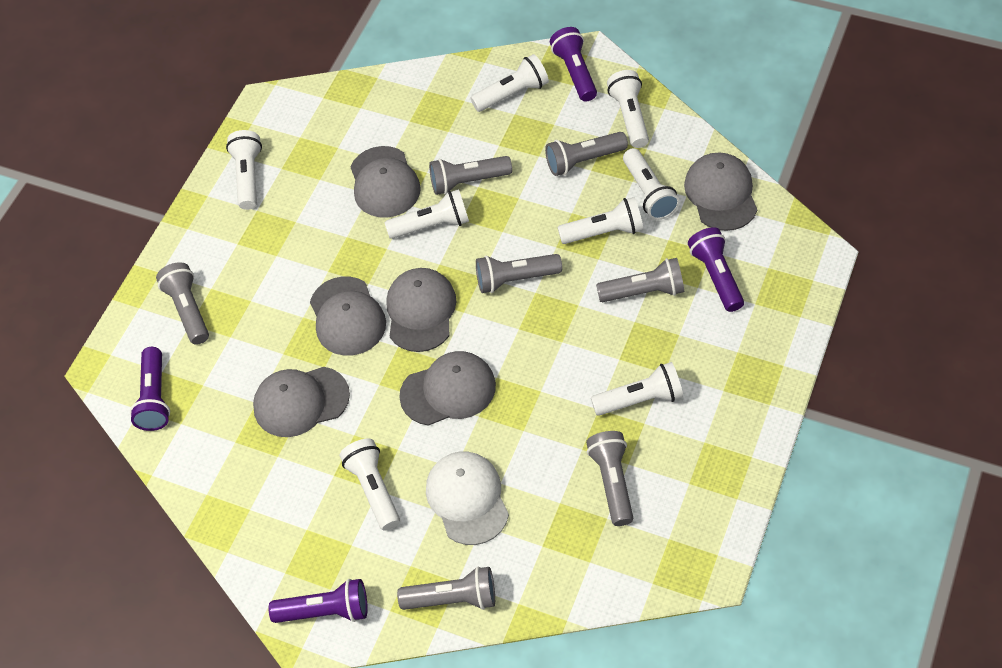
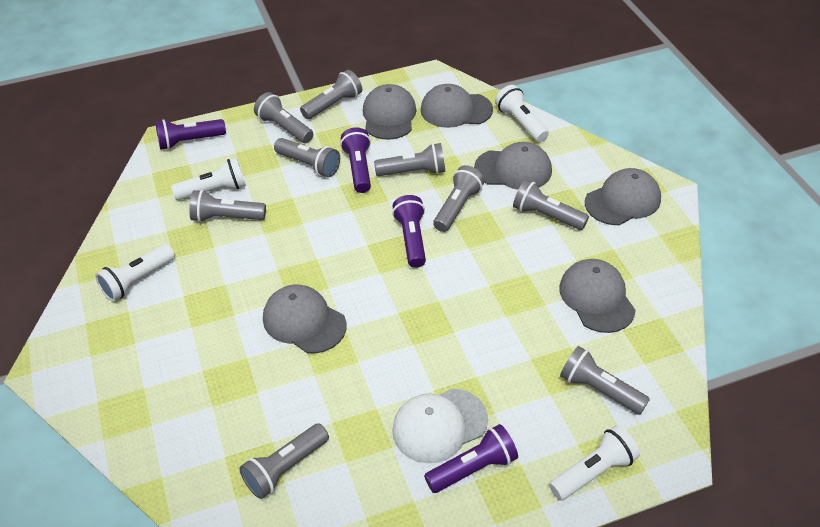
grey flashlight: [156,262,209,345] [397,566,495,610] [429,156,512,195] [476,254,562,293] [545,132,628,176] [586,431,633,526] [596,258,684,302] = 7 -> [189,190,266,222] [239,423,329,499] [254,92,313,143] [274,138,340,177] [300,70,362,119] [374,143,445,176] [433,165,485,232] [513,180,589,230] [560,346,650,415] = 9
white flashlight: [226,130,262,210] [340,439,400,531] [385,189,469,239] [471,54,549,112] [558,197,643,244] [591,362,683,416] [607,70,649,148] [623,148,680,220] = 8 -> [95,244,175,301] [171,158,246,200] [495,85,549,142] [549,425,640,501] = 4

